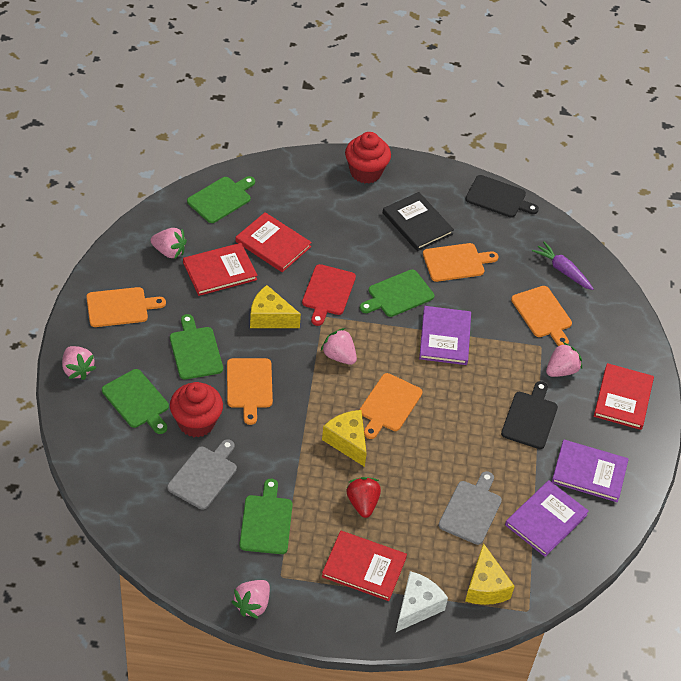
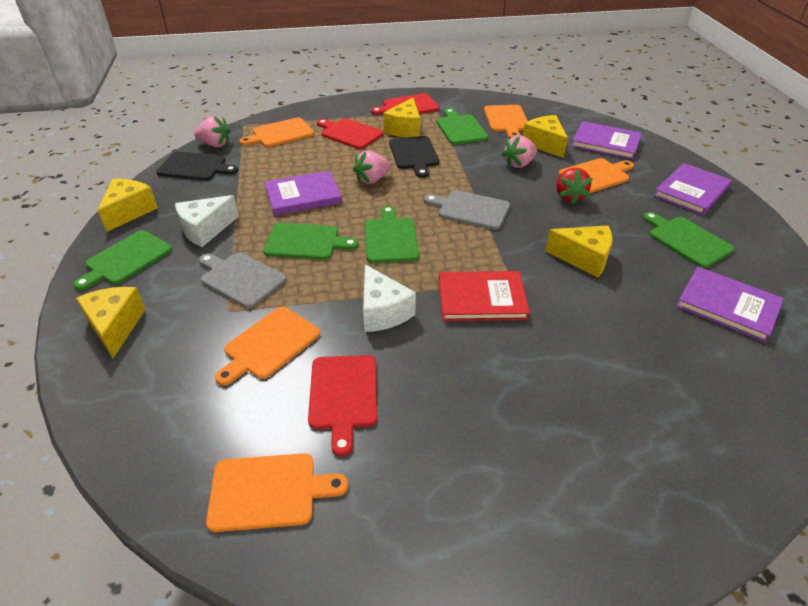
black book: [383,192,454,251] = 1 -> none = 0
pink strawberry: [62,346,96,380] [150,228,187,259] [231,580,270,619] [321,328,357,365] [546,342,582,377] = 5 -> [194,116,230,147] [353,150,391,184] [502,135,537,168] = 3
purple book: [419,306,471,365] [505,480,589,557] [552,440,629,502] = 3 -> [265,170,342,216] [571,121,642,160] [654,163,732,215] [676,267,784,342] = 4
purple carrot: [532,242,593,290] = 1 -> none = 0
red book: [183,243,258,296] [236,212,312,272] [322,531,407,601] [594,363,654,430] = 4 -> [439,271,530,321] = 1
red cupcake: [170,382,223,438] [345,132,391,183] = 2 -> none = 0
red cutting board: [302,264,356,326] = 1 -> [308,355,377,456] [317,118,383,149] [371,93,439,115] = 3
white cheese: [396,571,448,632] = 1 -> [175,195,239,247] [363,264,416,332] = 2
yellow cheese: [250,285,301,328] [322,410,367,467] [465,543,515,605] = 3 -> [76,287,146,358] [98,179,158,232] [383,98,420,137] [523,115,568,158] [545,225,613,277] = 5

